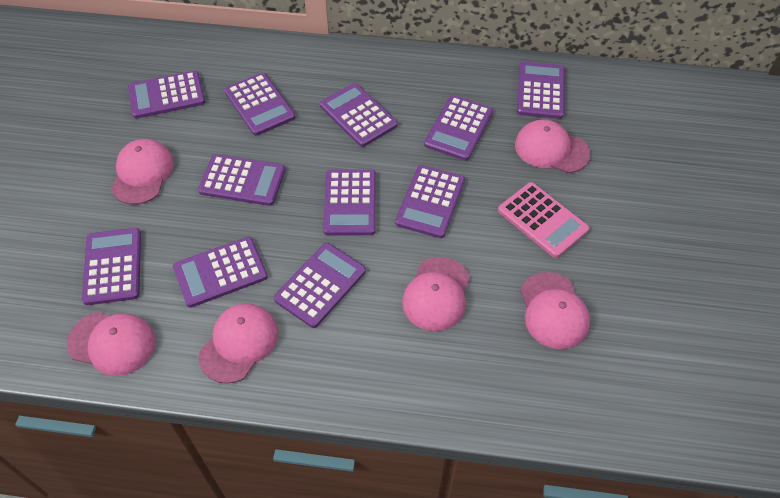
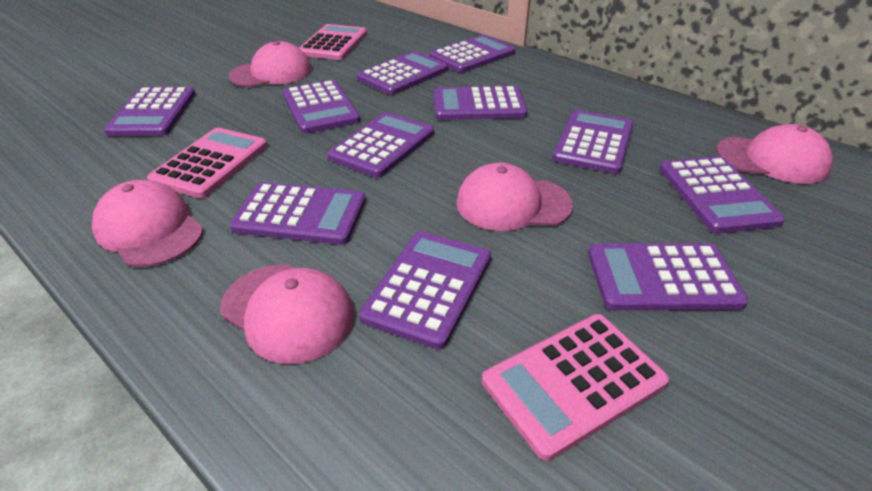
pink calculator: [498,182,589,258] = 1 -> [147,128,268,198] [299,24,367,60] [482,314,669,461] = 3
pink cap: [67,312,156,376] [111,139,174,205] [198,303,278,384] [402,257,470,331] [515,119,590,173] [521,272,590,349] = 6 -> [92,180,204,267] [220,265,354,364] [228,41,312,87] [456,163,573,231] [716,124,833,184] = 5

